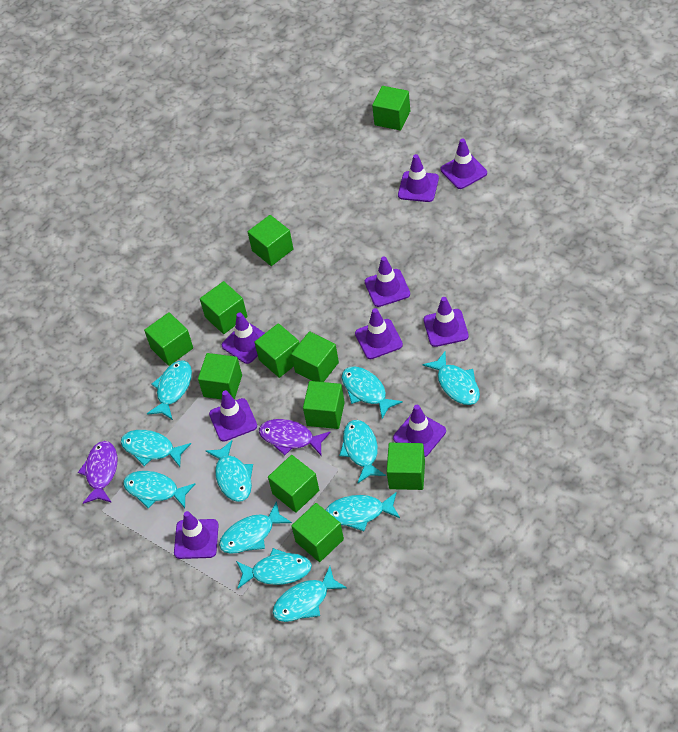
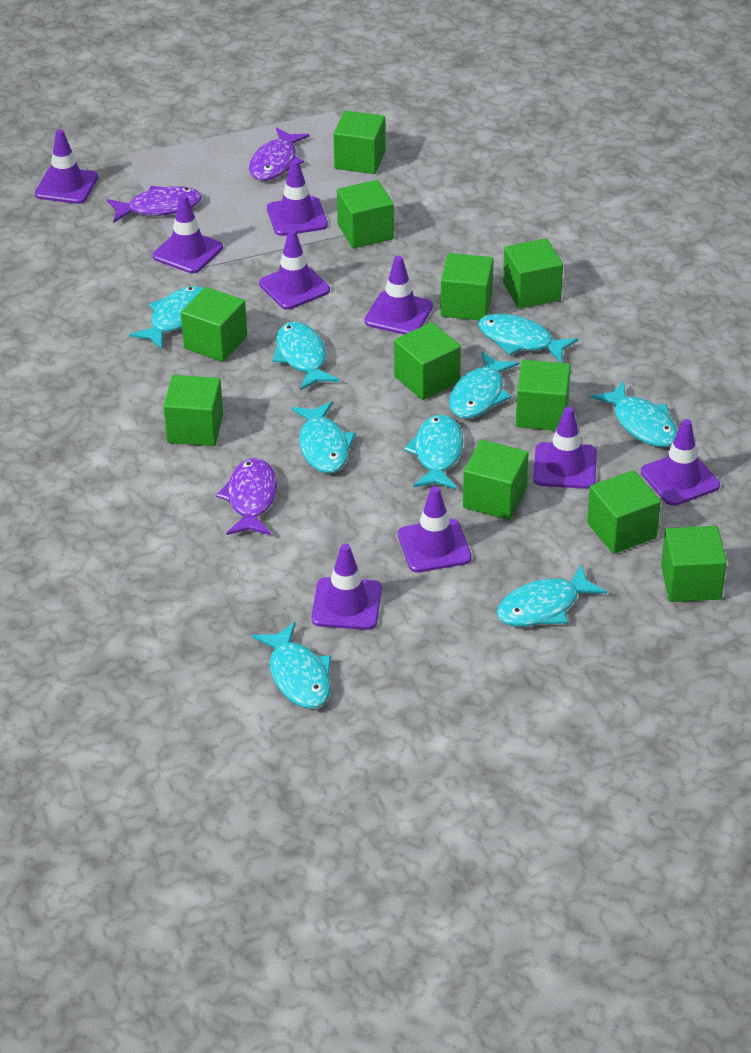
purple fish: [78,441,117,504] [259,419,331,456] = 2 -> [107,186,202,223] [216,458,277,535] [249,128,310,181] = 3
turquoise fish: [121,430,191,467] [123,471,195,508] [147,361,192,420] [206,440,253,502] [219,501,292,554] [236,548,312,589] [272,566,347,622] [326,492,400,531] [339,420,386,484] [342,367,403,419] [423,352,480,405] = 11 -> [129,286,204,350] [252,622,331,709] [272,322,339,390] [292,401,356,473] [404,414,463,490] [449,351,519,419] [478,314,578,363] [496,565,607,627] [591,381,678,447] = 9

